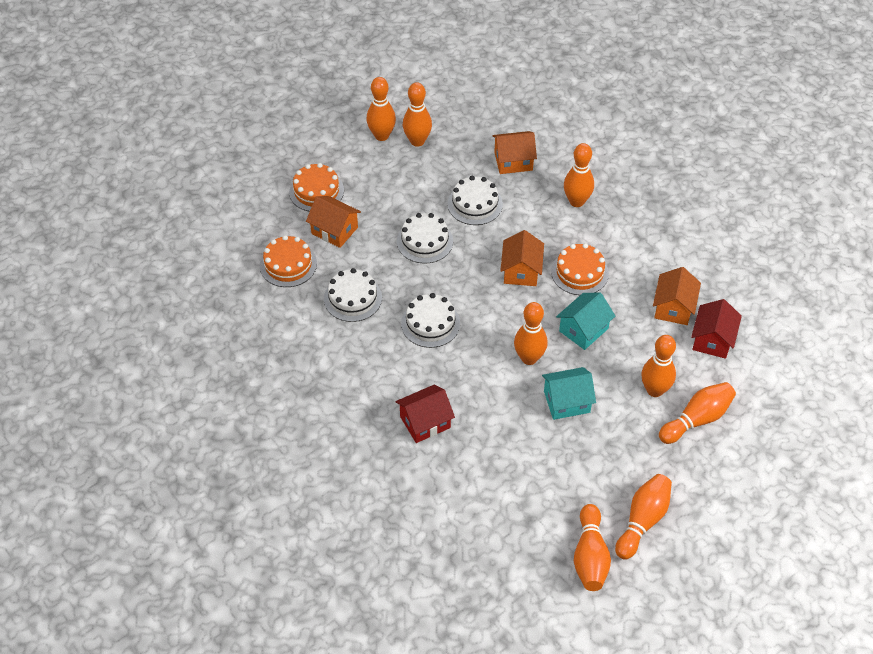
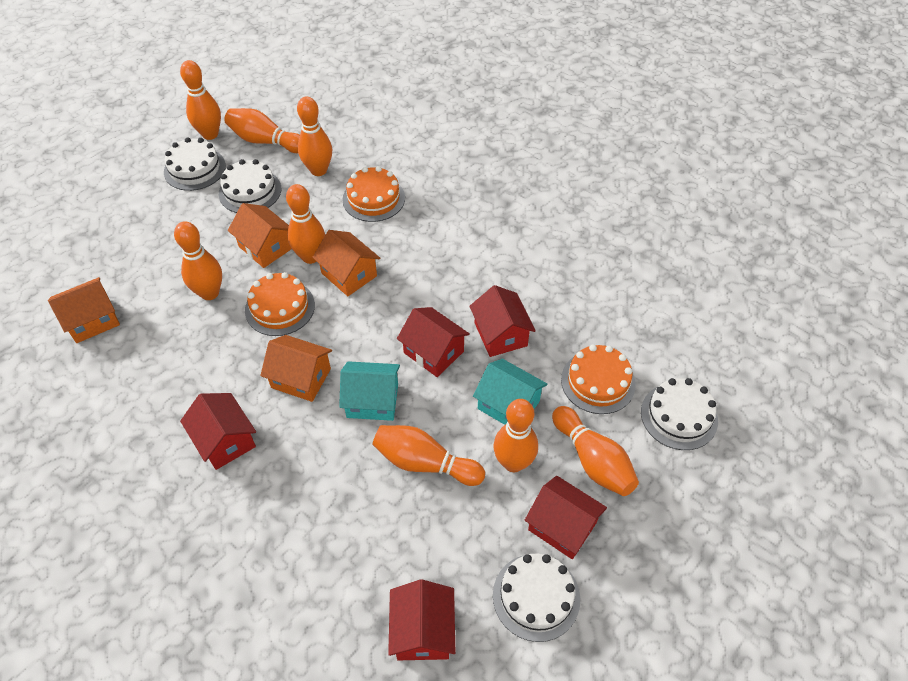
red house: [396,385,455,443] [691,299,742,359] = 2 -> [180,393,256,470] [388,579,456,660] [397,307,470,377] [469,285,536,357] [525,476,607,559] = 5

